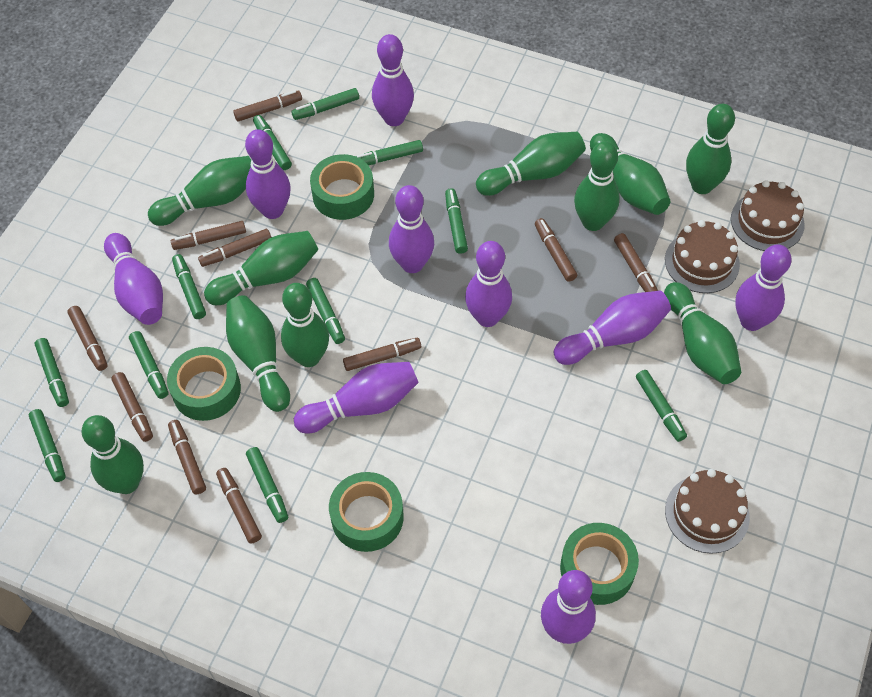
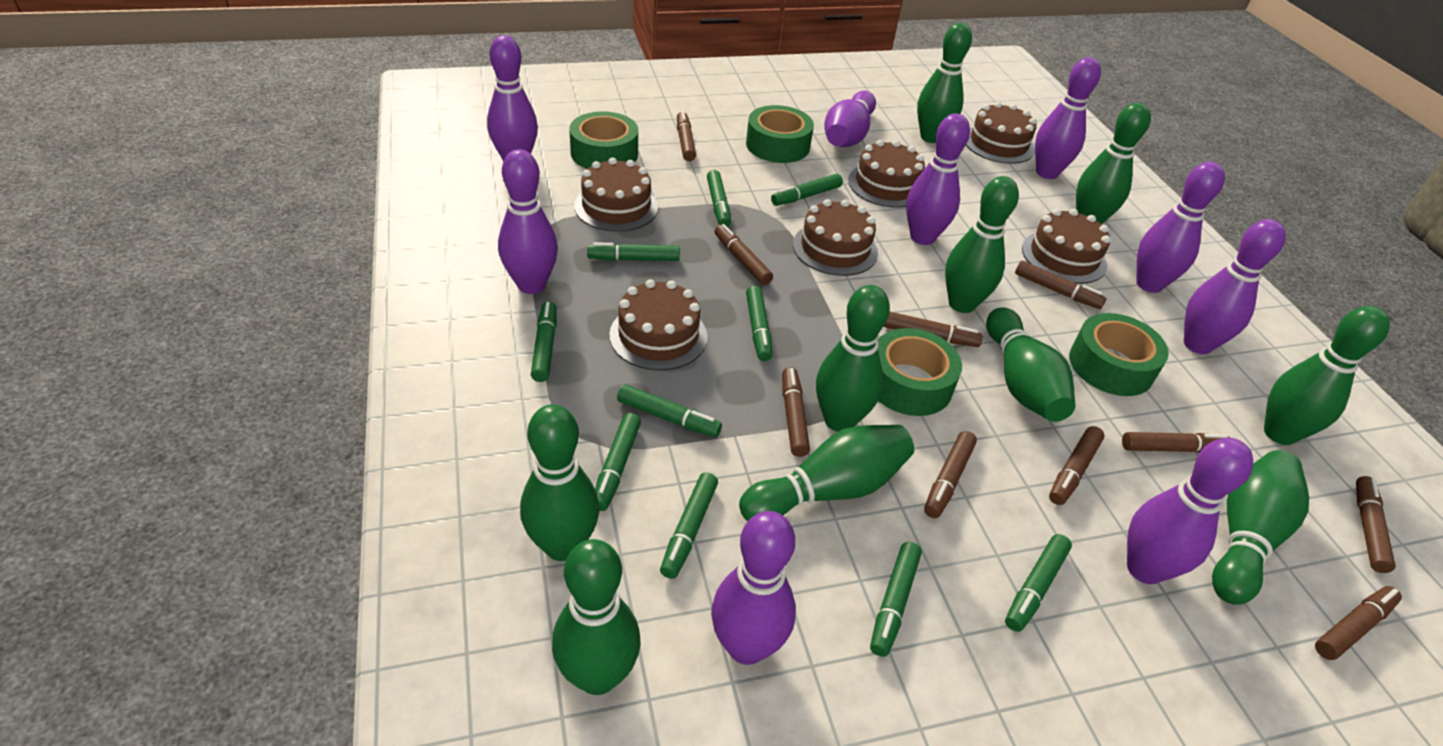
brown cake: [665,220,740,293] [665,469,750,554] [731,180,805,251] = 3 -> [574,158,658,232] [609,279,708,371] [793,199,878,276] [848,140,925,208] [966,102,1037,164] [1022,209,1111,284] = 6
green marker: [29,409,66,482] [35,338,69,407] [129,331,168,399] [172,254,206,319] [246,447,288,523] [253,115,292,170] [291,88,359,120] [306,278,345,344] [356,140,423,165] [445,188,468,254] [636,370,687,442] = 11 -> [531,301,556,382] [587,242,680,261] [595,413,641,511] [617,384,722,437] [660,472,718,579] [707,170,731,227] [746,286,772,361] [771,174,843,206] [870,542,922,657] [1005,534,1072,632] = 10

